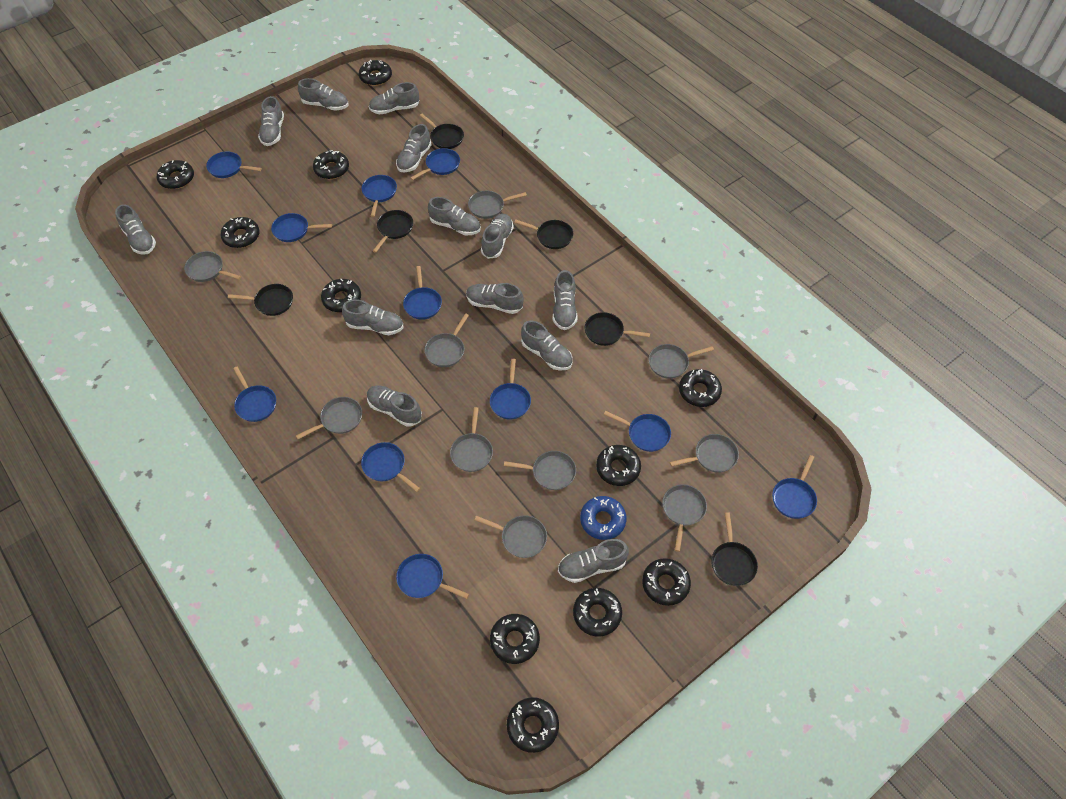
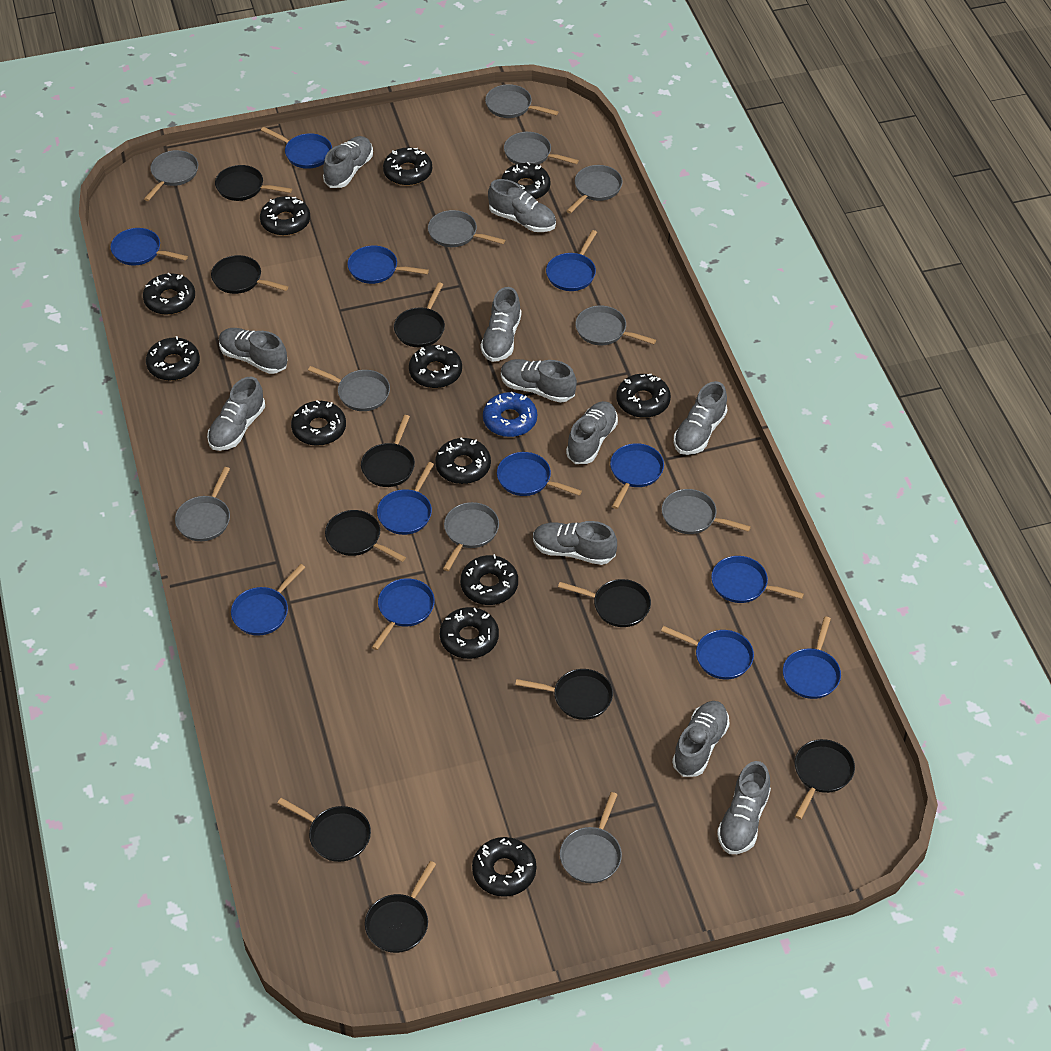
black donut: [157,160,194,189] [221,217,259,248] [313,150,349,179] [321,279,361,312] [359,60,392,86] [490,614,540,664] [507,697,559,753] [573,588,622,636] [596,445,641,486] [642,558,691,606] [679,369,722,407] = 11 -> [143,273,195,315] [146,336,200,381] [260,196,310,236] [291,400,346,446] [383,147,432,186] [409,345,462,388] [435,438,491,484] [440,607,499,659] [460,554,518,605] [472,837,537,897] [501,162,551,199] [616,374,671,418] = 12
black pan: [228,284,293,316] [373,210,413,253] [419,114,464,149] [514,220,573,249] [584,312,650,346] [711,512,758,586] = 6 -> [211,255,288,294] [215,165,292,201] [278,798,371,862] [325,510,406,562] [361,415,415,487] [365,861,436,953] [394,282,445,347] [515,669,613,720] [558,579,651,627] [795,739,855,820] = 10
blue pan: [206,151,262,178] [233,367,276,422] [271,213,332,242] [361,442,420,492] [362,175,397,217] [396,554,469,599] [403,266,442,320] [410,148,460,180] [490,359,531,420] [603,411,671,452] [772,455,817,519] = 11 -> [111,228,188,265] [231,564,305,635] [261,127,332,169] [347,246,429,284] [372,578,435,650] [377,462,434,535] [497,452,582,496] [546,230,597,291] [610,443,664,509] [661,626,754,679] [711,556,804,603] [783,616,841,699] = 12
grey pan: [184,251,241,282] [296,397,362,439] [424,314,469,367] [450,407,493,472] [468,191,527,219] [474,515,547,558] [504,451,576,490] [649,344,714,379] [662,484,707,552] [670,434,739,473] = 10 -> [144,150,198,201] [175,467,230,541] [308,366,390,411] [428,210,505,247] [443,502,499,571] [485,84,558,118] [504,132,579,165] [560,792,622,883] [567,165,623,213] [575,306,656,345] [662,489,751,534] = 11
grey shoe: [115,205,156,255] [258,96,284,146] [298,78,349,111] [342,299,403,335] [367,386,422,427] [369,82,419,114] [396,124,432,172] [428,197,481,235] [466,283,524,314] [481,214,514,259] [521,320,572,370] [553,270,578,330] [558,539,629,583] = 13 -> [207,376,265,451] [219,328,287,374] [323,136,373,188] [480,287,521,362] [488,179,556,232] [501,359,577,403] [533,521,617,565] [566,401,618,464] [672,701,730,777] [674,381,728,455] [717,761,771,854] = 11

